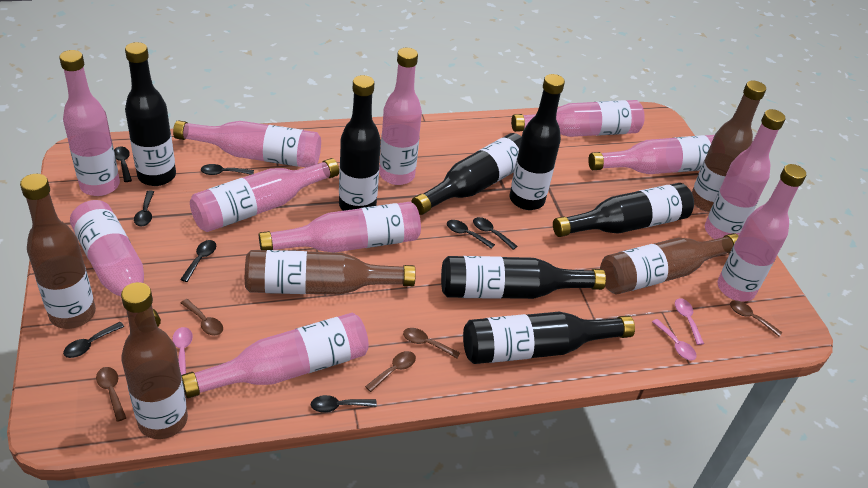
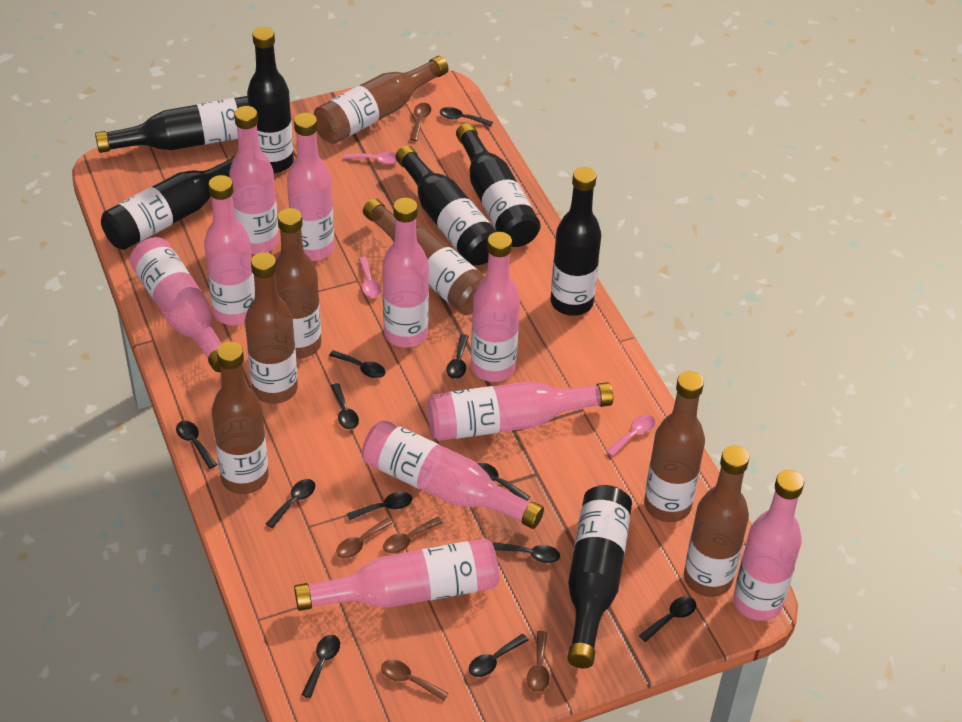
black spoon: [63,322,124,358] [114,147,132,182] [134,190,154,226] [180,240,216,282] [201,164,254,175] [311,395,377,413] [447,220,495,249] [473,217,517,250] = 8 -> [176,421,217,469] [266,479,315,528] [302,635,340,698] [329,350,386,378] [331,383,359,430] [346,492,412,521] [440,107,493,127] [446,334,469,379] [469,634,529,677] [477,463,530,501] [493,542,560,563] [639,596,696,642] = 12
brown bottle: [20,174,96,329] [121,282,188,439] [245,250,416,295] [600,233,739,294] [692,80,766,212] = 5 -> [212,341,269,494] [245,252,298,404] [275,208,321,359] [314,56,448,144] [363,198,485,315] [644,371,705,522] [684,446,749,597] = 7
pink bottle: [59,50,120,196] [70,200,161,327] [173,120,321,167] [182,313,369,398] [190,158,339,232] [259,202,421,253] [379,48,422,185] [511,100,645,137] [588,135,715,174] [705,109,785,239] [718,164,806,301] = 11 -> [130,237,222,372] [204,175,255,325] [229,106,279,254] [287,113,334,261] [294,538,499,611] [362,420,544,529] [383,198,429,348] [427,381,613,441] [471,232,520,382] [733,470,804,621] = 10

